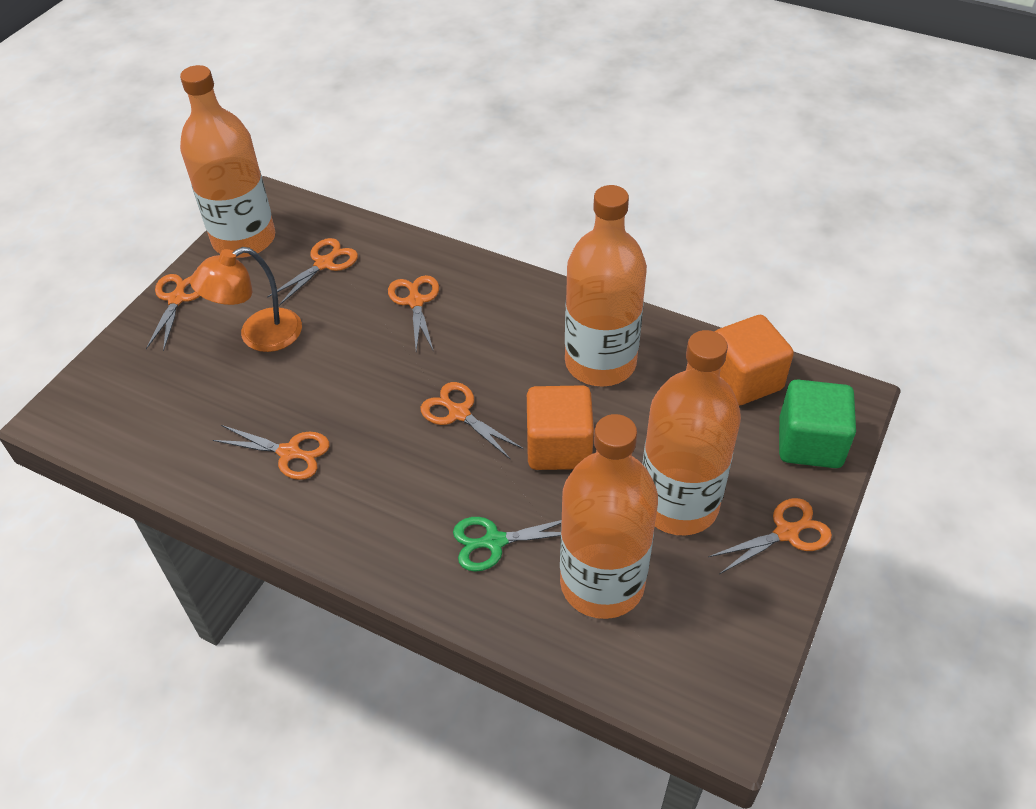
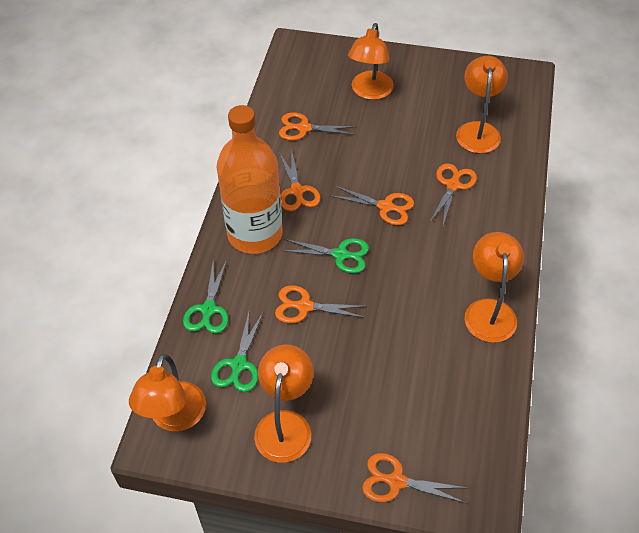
green cube: [779,379,856,468] = 1 -> none = 0
green scissors: [453,517,562,572] = 1 -> [183,260,228,334] [211,312,263,392] [281,238,369,274] = 3
orange bottle: [180,65,275,258] [560,414,658,619] [565,185,647,387] [642,330,741,535] = 4 -> [216,105,283,254] = 1
orange cube: [527,385,594,470] [715,315,794,406] = 2 -> none = 0
orange lamp: [190,247,302,352] = 1 -> [129,354,206,431] [254,345,314,463] [348,23,394,100] [456,56,508,153] [465,232,524,343] = 5

